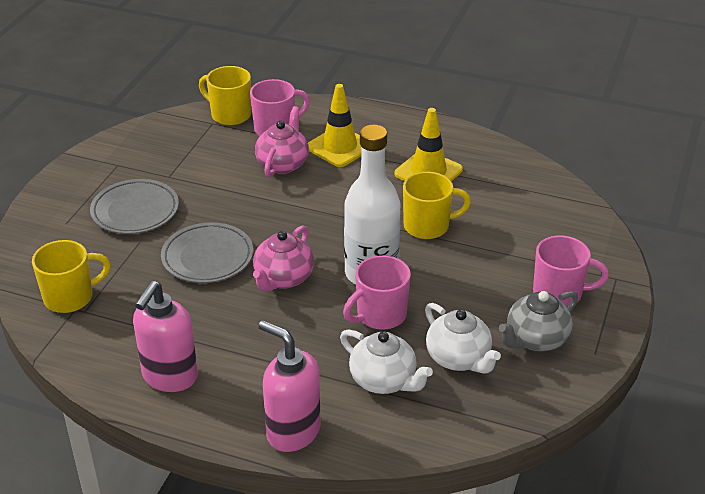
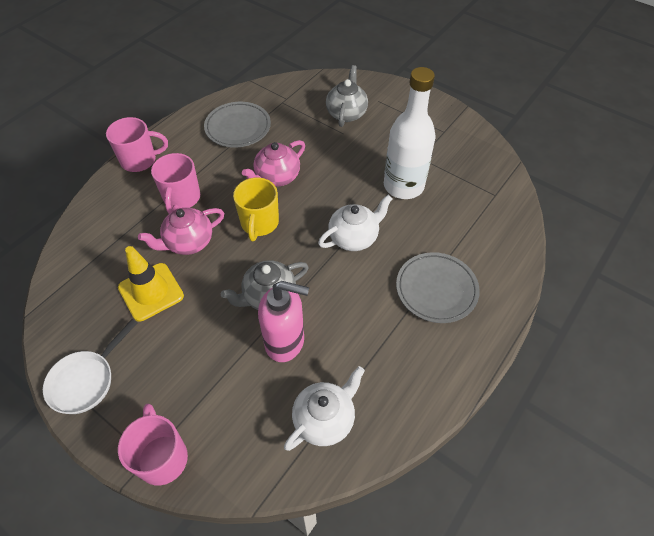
grey teapot: [499,291,578,352] = 1 -> [221,260,309,310] [326,65,368,127] = 2
pink soap dispenser: [133,281,198,392] [258,320,321,452] = 2 -> [258,281,309,362] = 1
white pan: none = 0 -> [43,319,137,414] = 1
yellow mug: [32,240,111,313] [199,66,251,125] [403,172,471,239] = 3 -> [233,178,279,241] = 1
yellow traffic cone: [308,84,362,167] [394,108,463,181] = 2 -> [118,246,184,322] = 1

